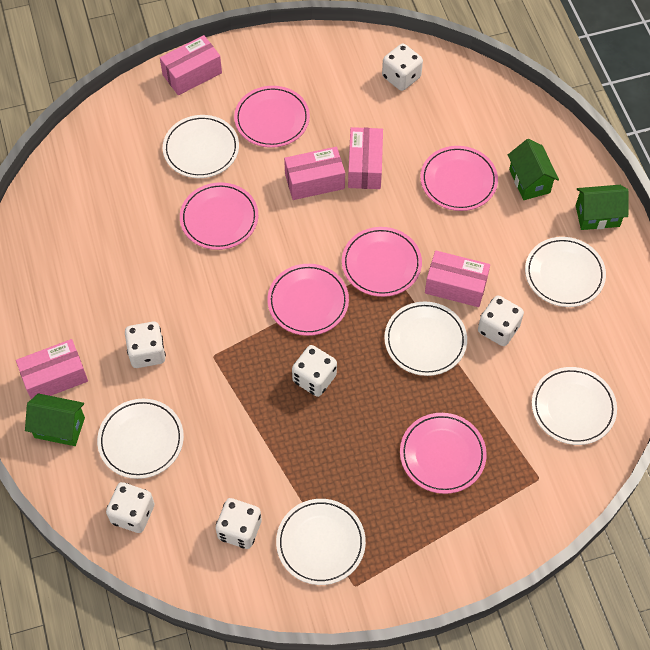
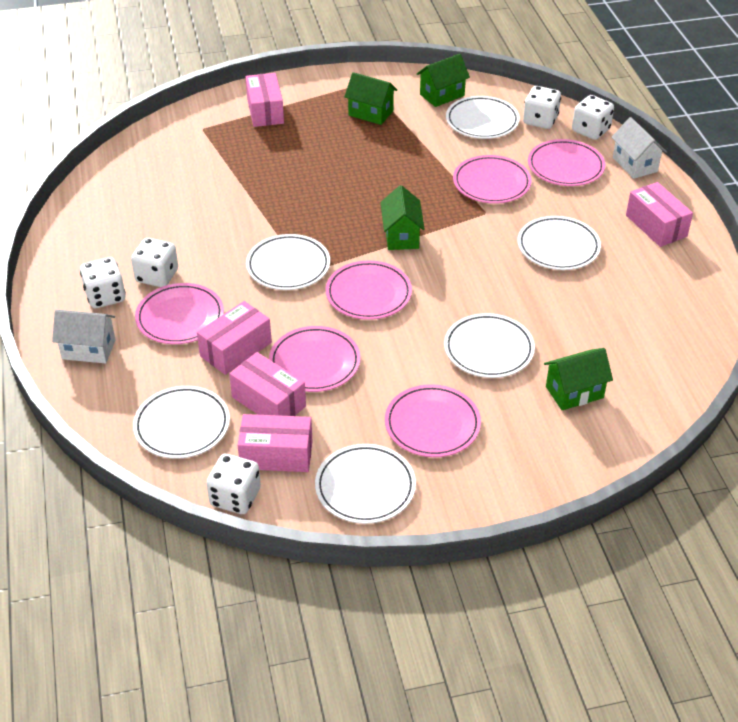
green house: [25,393,85,446] [508,139,559,200] [576,185,629,230] = 3 -> [344,72,397,125] [380,185,425,250] [417,54,470,107] [544,348,613,410] = 4
white dice: [106,482,154,533] [125,322,166,368] [216,498,262,549] [292,345,337,397] [382,44,423,91] [478,295,524,346] = 6 -> [80,257,126,308] [131,238,178,287] [207,454,261,514] [523,86,561,129] [572,95,614,140] = 5
white house: none = 0 -> [52,309,116,364] [611,117,667,179] = 2

